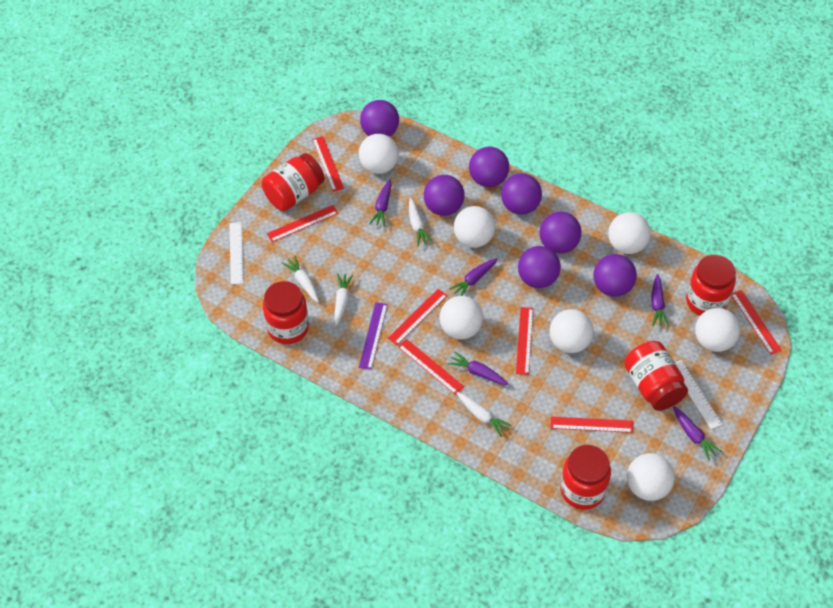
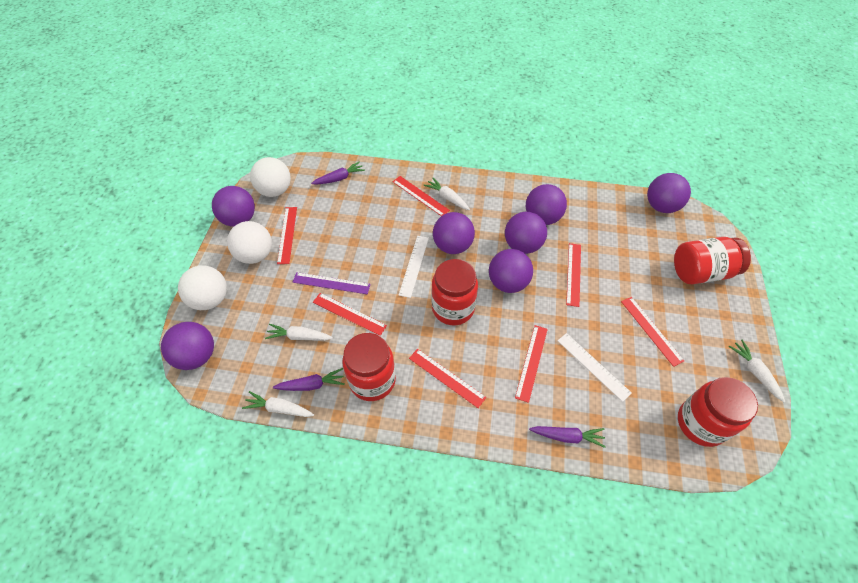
purple carrot: [370,179,392,227] [448,351,508,385] [449,258,498,296] [651,274,669,326] [673,406,722,460] = 5 -> [273,368,345,391] [311,162,365,184] [529,426,606,448] = 3
red jar: [262,153,325,211] [263,281,309,344] [560,445,611,510] [624,341,688,411] [686,255,736,316] = 5 -> [342,333,396,401] [431,259,478,325] [674,237,751,285] [678,377,758,447] = 4
white ball: [359,134,399,174] [440,296,483,339] [454,206,495,248] [549,309,594,353] [608,212,651,254] [627,453,675,501] [695,308,740,352] = 7 -> [178,265,227,310] [227,221,272,264] [250,157,291,197] = 3

